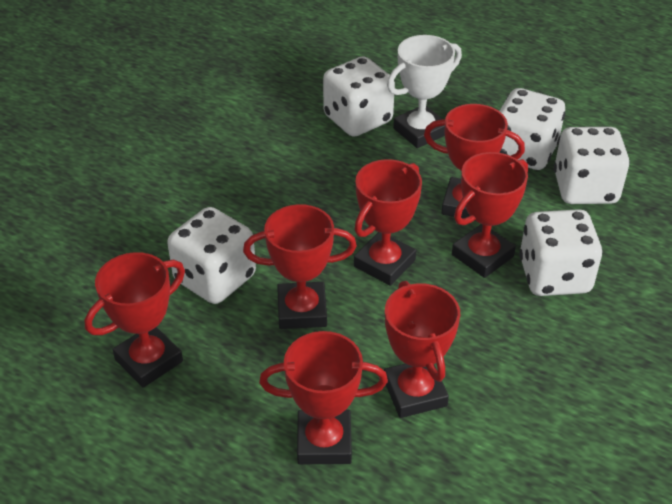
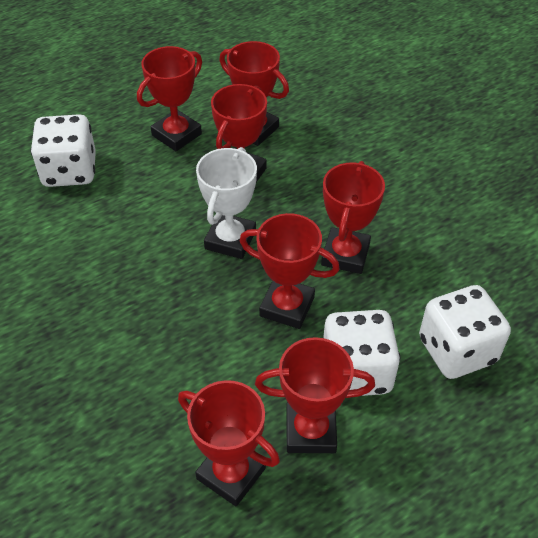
white dice: [167,207,256,304] [323,56,395,137] [500,88,565,170] [519,209,603,296] [554,127,630,204] = 5 -> [31,114,96,187] [323,310,400,396] [419,285,511,379] = 3

